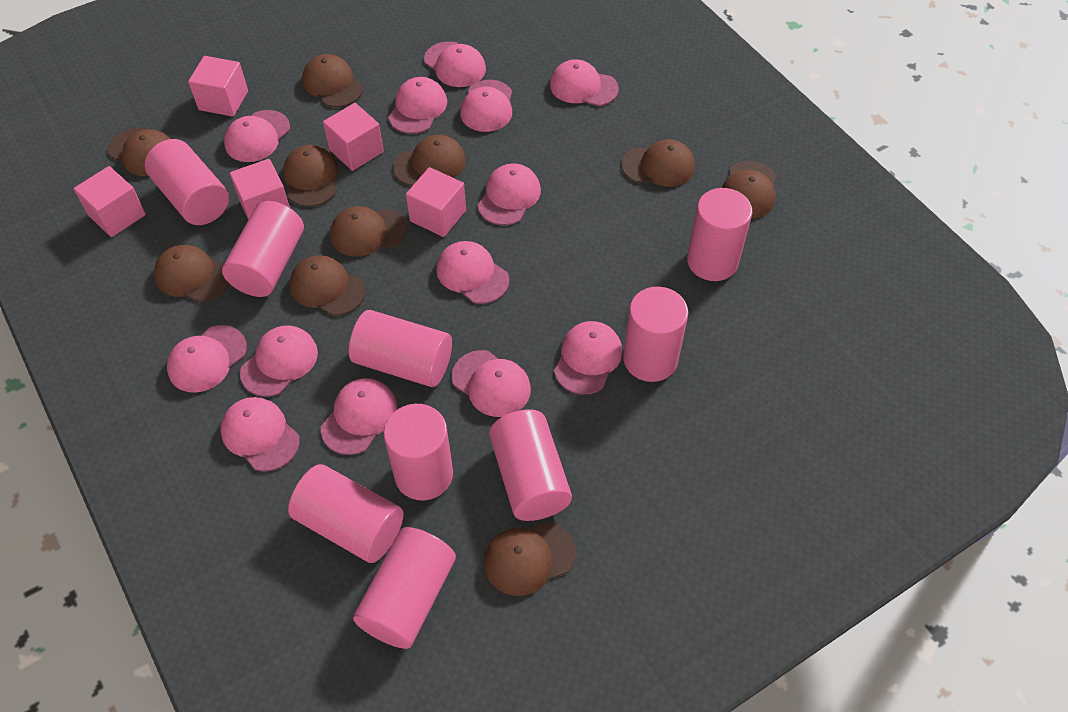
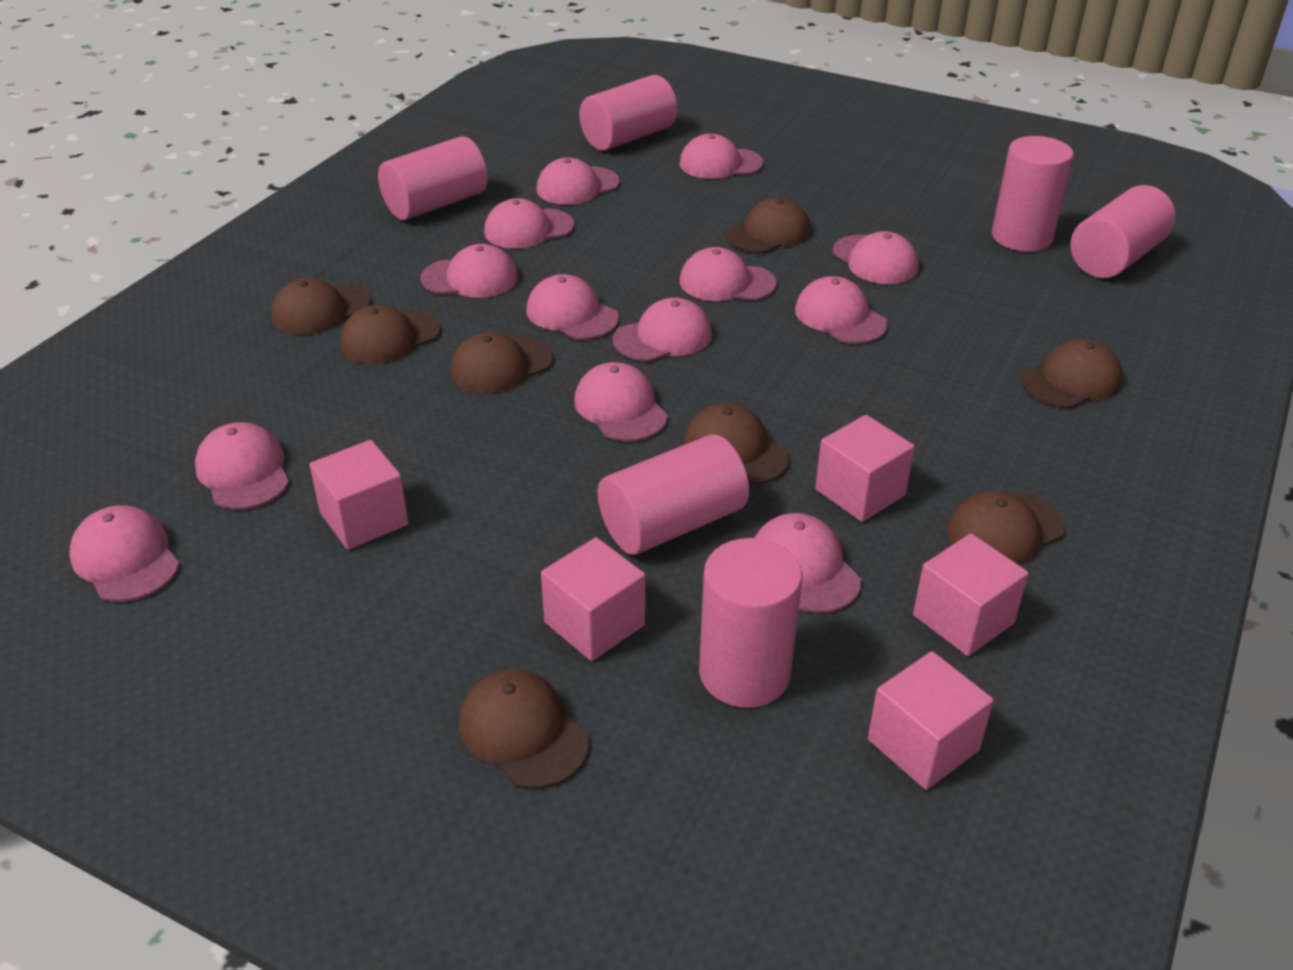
brown cap: [108,128,171,176] [154,245,230,302] [283,145,338,207] [290,255,366,316] [302,54,363,107] [330,206,407,257] [393,135,466,186] [484,521,576,596] [621,139,695,187] [722,161,776,218] = 10 -> [271,278,371,335] [340,305,441,364] [451,332,553,394] [459,669,589,789] [684,403,789,485] [726,197,811,253] [947,491,1065,565] [1021,339,1123,408] = 8
pink cylinder: [145,139,229,225] [222,201,304,297] [288,464,404,563] [349,310,452,387] [353,527,456,649] [384,404,453,501] [489,410,572,521] [623,287,688,382] [687,188,752,281] = 9 -> [378,136,488,220] [579,75,677,151] [598,434,749,555] [699,538,802,708] [992,136,1074,252] [1071,185,1176,278] = 6

